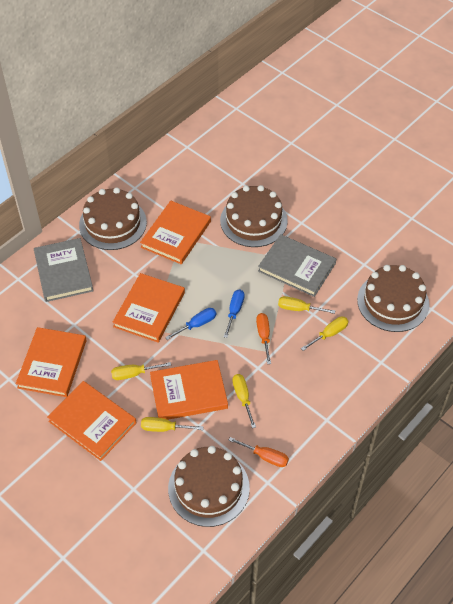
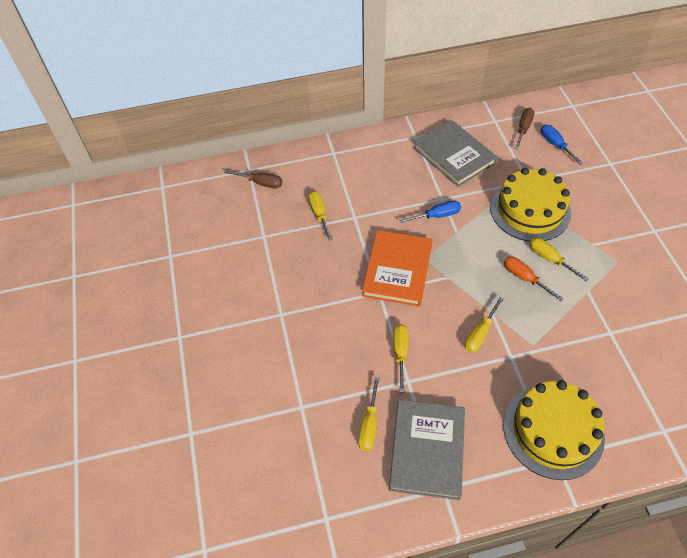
brown cake: [79,187,147,250] [168,446,250,527] [220,185,288,247] [357,265,429,332] = 4 -> none = 0
brown screwdriver: none = 0 -> [224,170,282,189] [515,108,535,149] = 2
orange book: [16,327,87,397] [47,381,136,461] [112,273,185,343] [140,201,211,264] [150,360,228,420] = 5 -> [362,230,433,307] = 1
orange screwdriver: [228,437,289,467] [256,313,271,364] = 2 -> [504,256,564,301] = 1
yellow cake: none = 0 -> [490,168,571,242] [504,380,605,480] = 2

